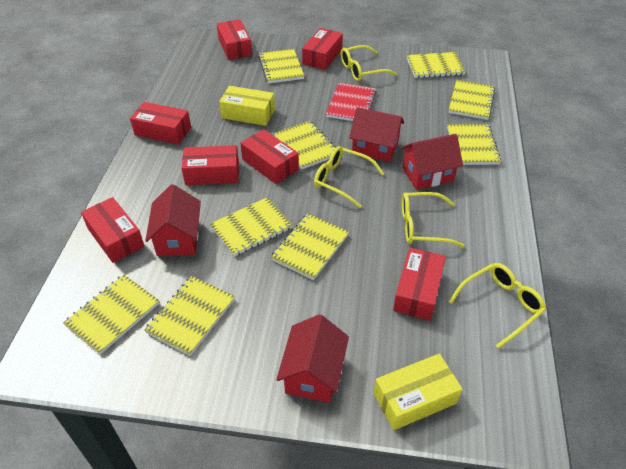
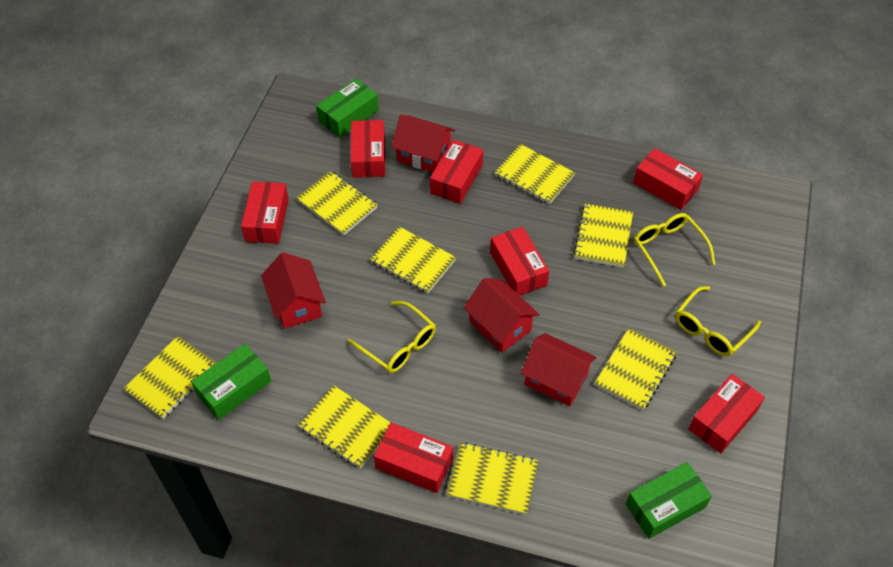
green box: none = 0 -> [191,344,271,420] [316,79,379,138] [626,462,712,539] = 3
red notebook: [326,83,376,121] = 1 -> none = 0
yellow box: [219,86,275,126] [374,354,462,430] = 2 -> none = 0
yellow glasses: [314,146,384,208] [341,45,397,81] [402,192,465,248] [449,263,546,349] = 4 -> [348,301,436,373] [634,213,715,287] [675,286,761,356] = 3
yellow notebook: [63,274,159,355] [144,276,235,356] [210,197,293,257] [258,49,304,83] [271,214,349,280] [274,120,335,169] [407,52,466,78] [447,124,501,165] [448,80,495,120] = 9 -> [123,336,216,419] [296,171,377,235] [298,385,391,469] [370,226,456,293] [446,442,538,515] [494,144,575,204] [573,203,633,268] [595,328,677,410] = 8

